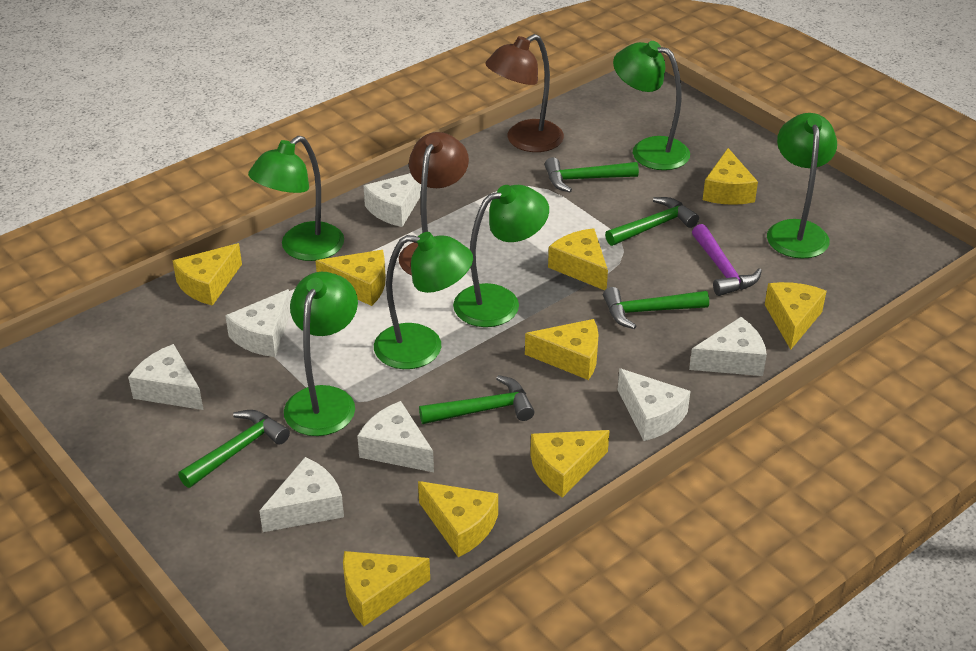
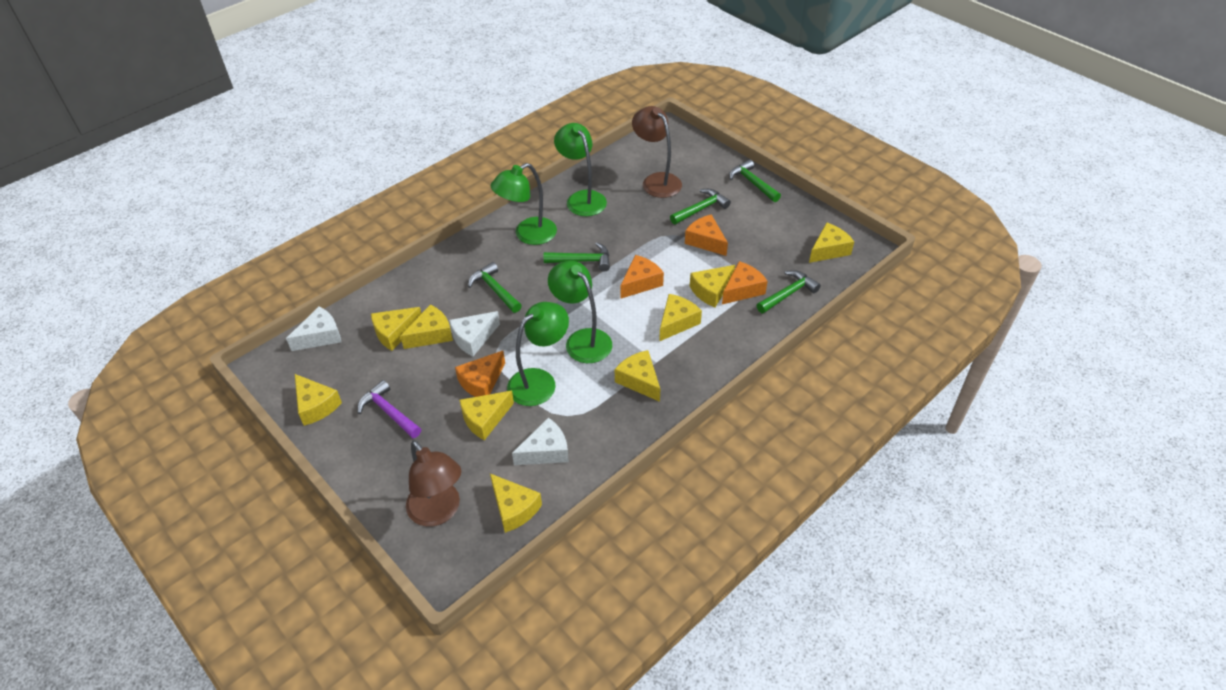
green lamp: [248,136,344,261] [284,272,358,436] [374,232,473,369] [453,185,549,327] [613,41,690,170] [767,113,837,259] = 6 -> [491,163,557,245] [507,302,569,406] [548,261,612,363] [554,123,607,216] = 4
orange cheese: none = 0 -> [455,351,505,397] [620,255,664,299] [685,214,728,256] [722,261,768,304] = 4
white cheese: [128,344,203,410] [225,289,290,357] [259,457,344,532] [357,401,434,472] [363,173,421,227] [618,368,690,441] [689,317,767,376] = 7 -> [286,307,341,351] [449,311,500,356] [512,417,569,465] = 3

